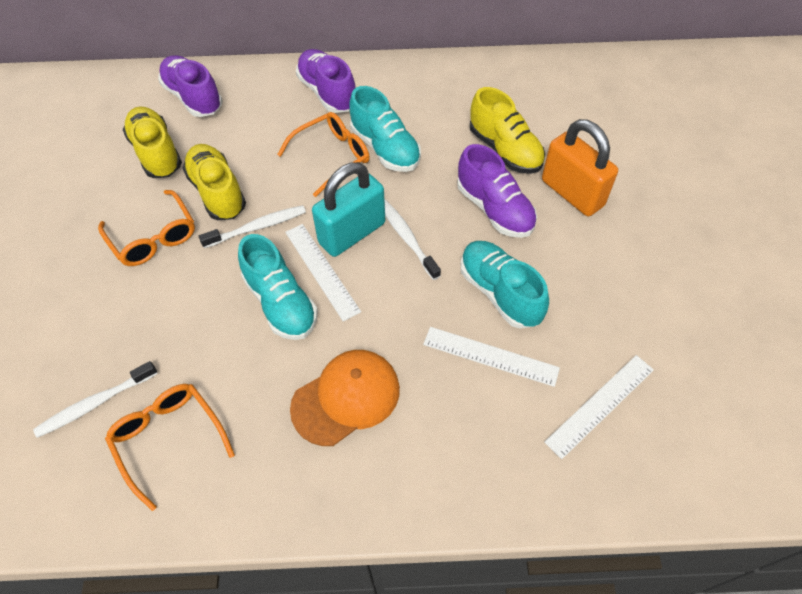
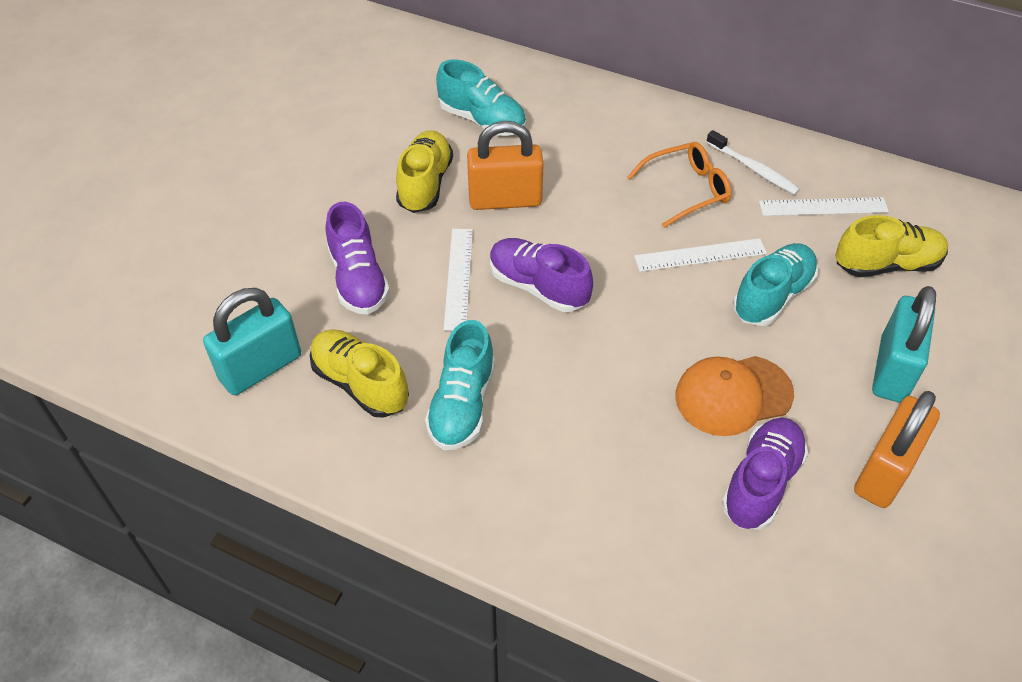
orange glasses: [98,190,195,266] [105,384,235,511] [277,112,370,197] = 3 -> [627,142,731,228] = 1
orange padlock: [542,119,618,216] = 1 -> [467,121,544,210] [854,391,940,508] = 2
turquoise padlock: [312,162,385,257] = 1 -> [203,288,301,395] [872,286,936,403] = 2
white toothbrush: [33,361,158,438] [199,205,306,248] [385,199,441,280] = 3 -> [706,130,800,195] = 1

